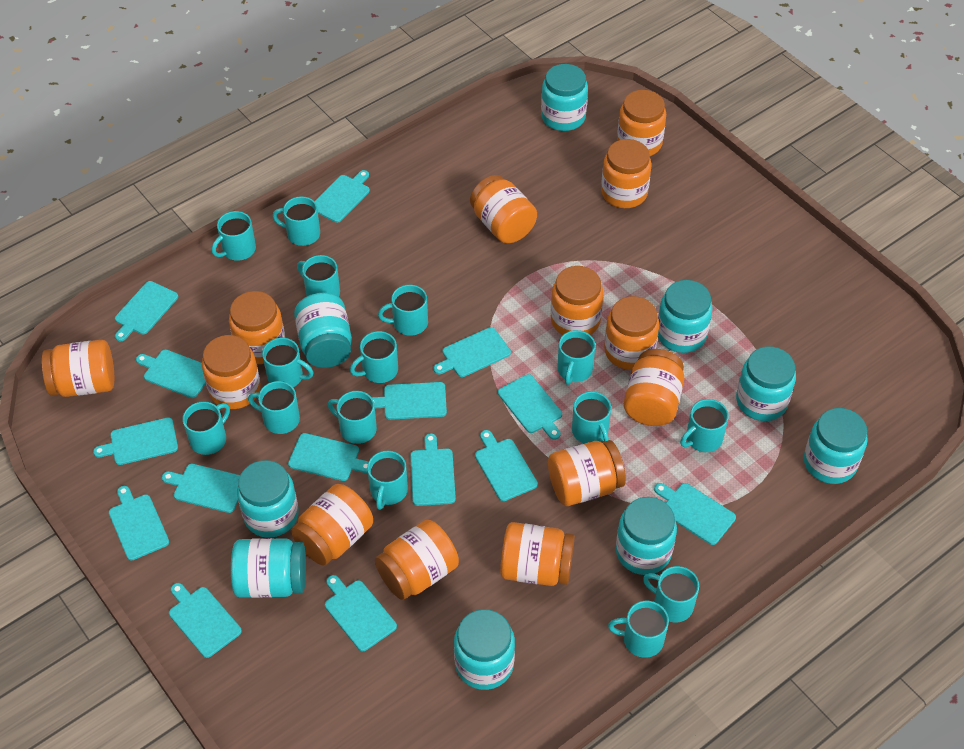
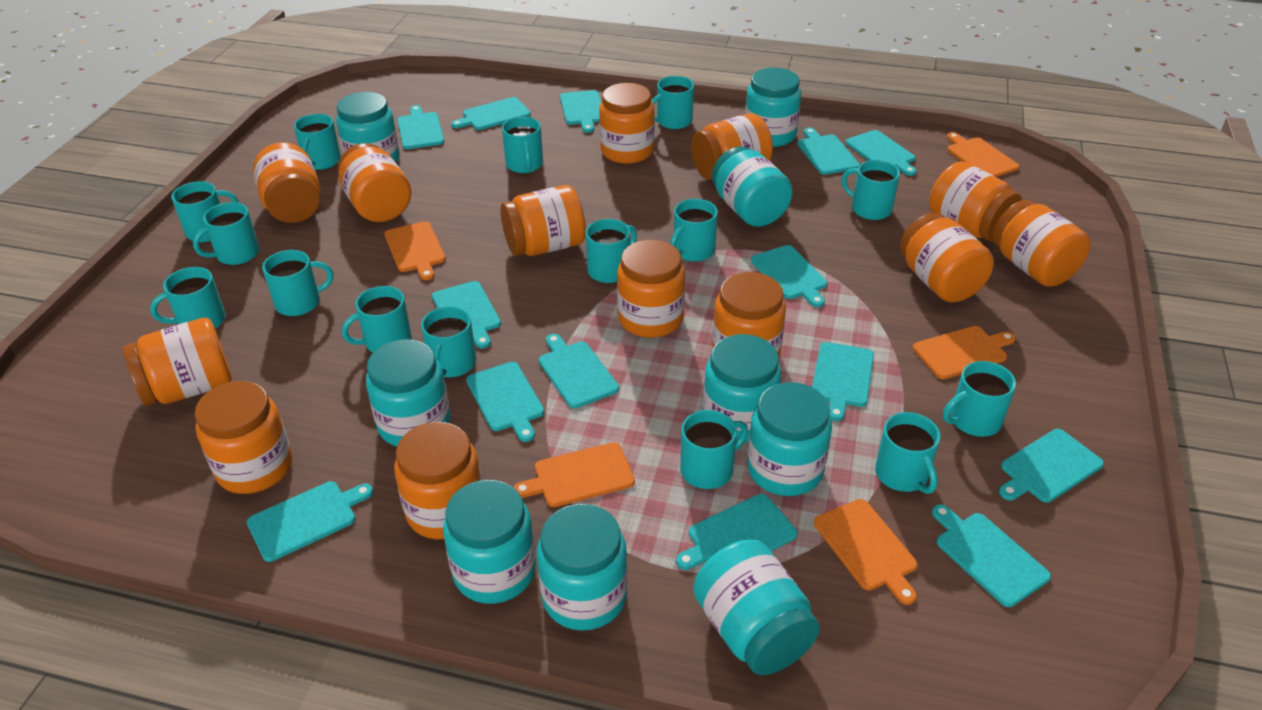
orange cutting board: none = 0 -> [384,221,446,280] [513,442,635,507] [814,499,918,605] [913,326,1016,379] [947,132,1020,177] = 5
turquoise cutting board: [93,417,178,465] [109,486,169,560] [115,281,178,341] [136,349,206,398] [162,463,240,513] [169,583,242,658] [288,433,369,481] [314,170,370,223] [325,575,397,651] [372,382,447,420] [410,433,456,506] [433,327,511,377] [475,430,538,501] [498,374,562,440] [654,483,736,545] = 15 -> [247,481,373,562] [397,105,444,149] [432,281,501,349] [451,97,531,130] [466,362,544,442] [539,334,619,408] [560,90,601,133] [676,494,798,570] [751,245,827,307] [797,127,860,175] [812,342,874,421] [846,130,917,176] [932,504,1051,607] [999,429,1104,503] = 14

